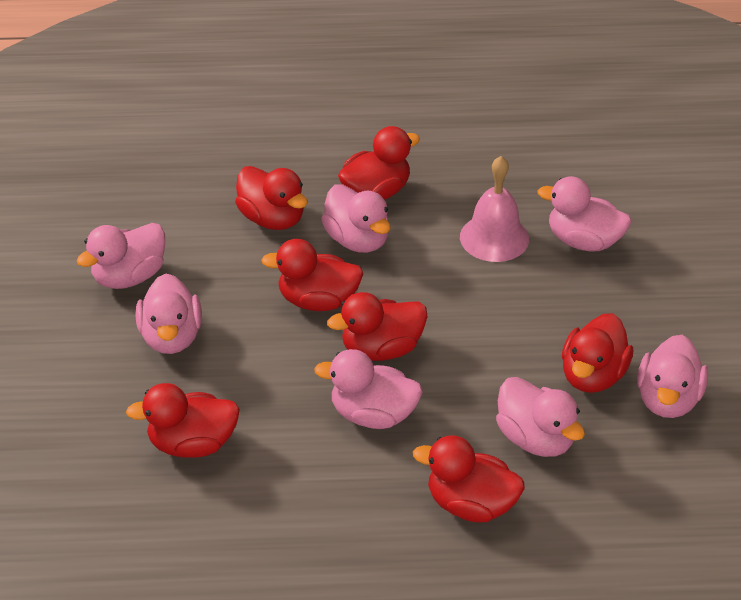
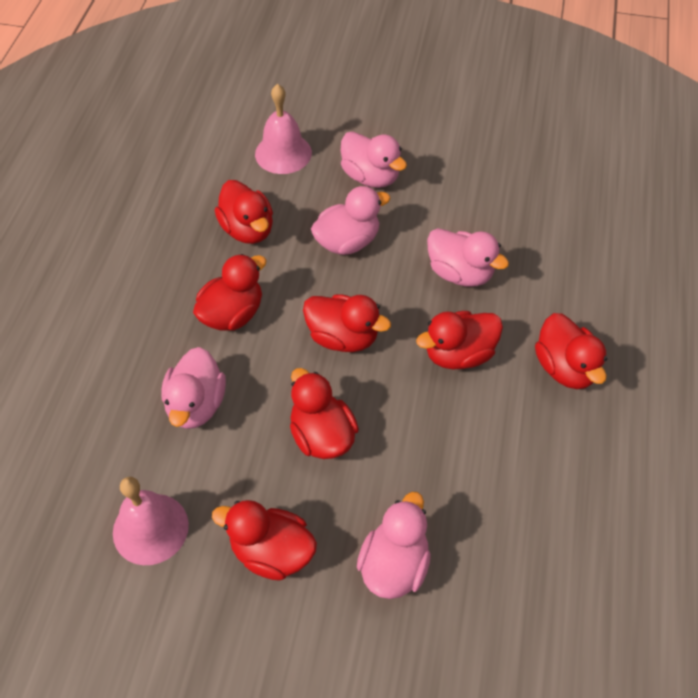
pink bell: [460,156,529,262] = 1 -> [113,477,189,565] [255,84,312,174] = 2
pink duck: [77,223,165,289] [136,274,202,354] [314,349,423,429] [321,185,391,253] [496,377,585,457] [537,176,631,251] [637,335,708,418] = 7 -> [161,347,226,429] [311,186,391,255] [341,132,407,188] [357,492,431,599] [427,228,509,286] = 5

